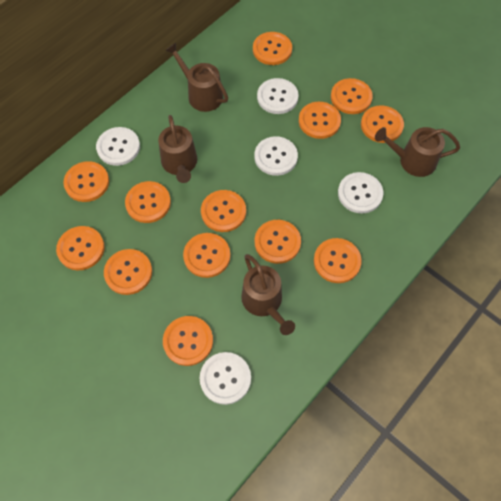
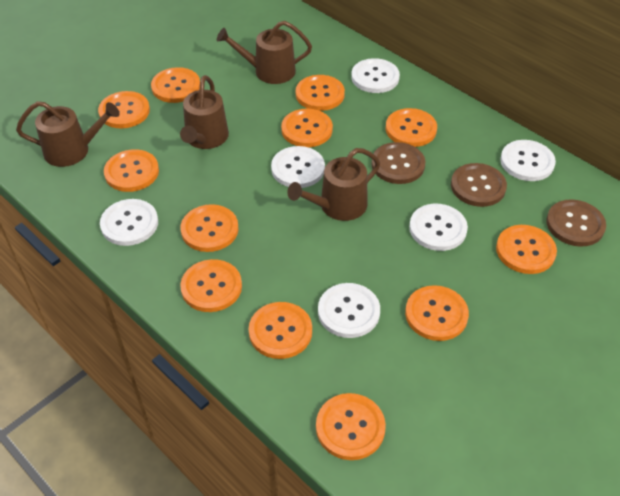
brown button: none = 0 -> [371,142,425,184] [451,163,507,207] [546,199,606,247] = 3
orange button: [56,226,105,270] [63,161,109,202] [104,249,152,295] [125,181,171,223] [163,316,213,366] [183,233,230,278] [201,190,246,232] [253,32,292,65] [255,220,301,264] [299,102,341,139] [314,238,362,283] [331,78,373,114] [361,105,404,143] = 13 -> [98,91,150,128] [104,149,159,192] [151,67,200,103] [180,259,242,312] [181,204,239,252] [249,302,312,359] [281,109,333,147] [296,75,345,111] [316,393,386,460] [386,108,437,147] [405,285,469,341] [496,225,557,274] = 12
white button: [96,127,140,166] [200,352,251,405] [254,136,298,176] [257,78,298,114] [338,172,383,214] = 5 -> [100,199,158,246] [271,146,325,188] [318,283,380,338] [351,58,400,93] [409,204,468,251] [500,140,556,181] = 6

